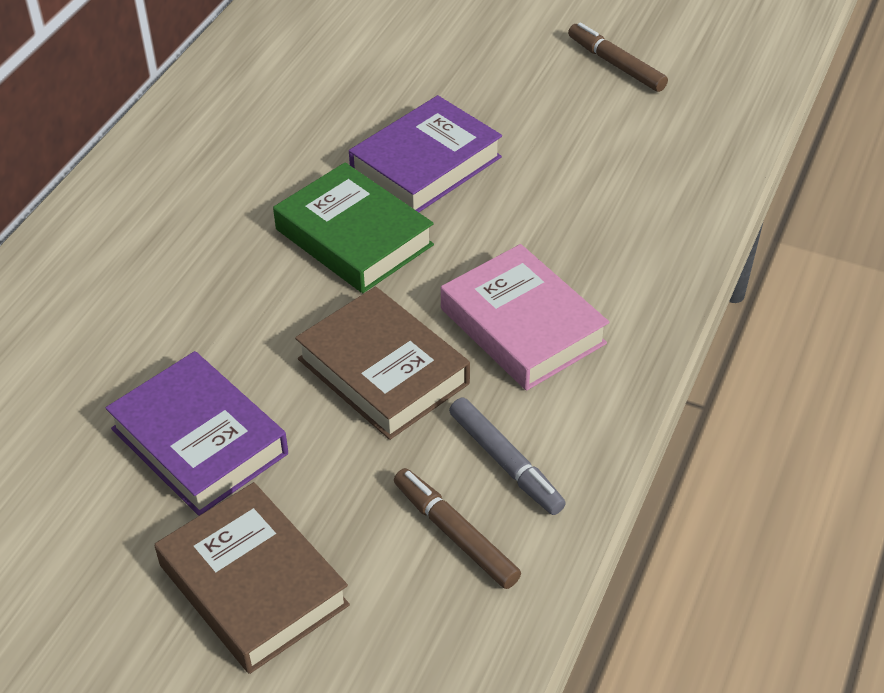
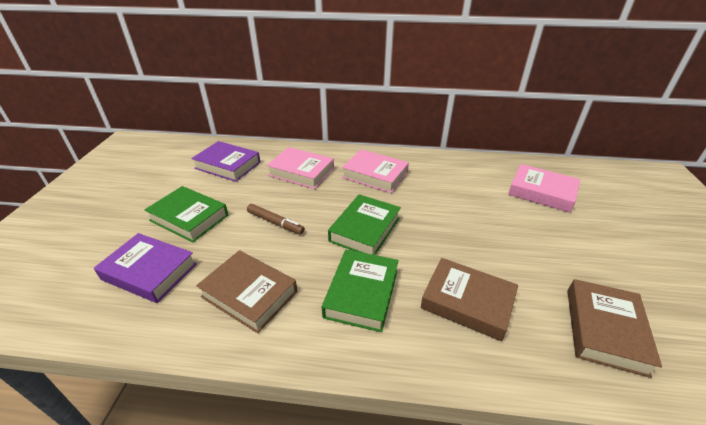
brown book: [155,482,350,674] [295,287,470,440] = 2 -> [196,250,297,333] [420,258,518,341] [567,279,662,378] = 3
brown marker: [394,468,521,589] [568,22,668,92] = 2 -> [247,204,305,234] = 1
green book: [273,162,434,293] = 1 -> [144,186,228,242] [322,250,399,332] [328,194,401,255] = 3
grey marker: [449,397,566,515] = 1 -> none = 0
pink book: [441,244,609,391] = 1 -> [266,147,334,189] [342,149,409,193] [508,164,580,213] = 3

